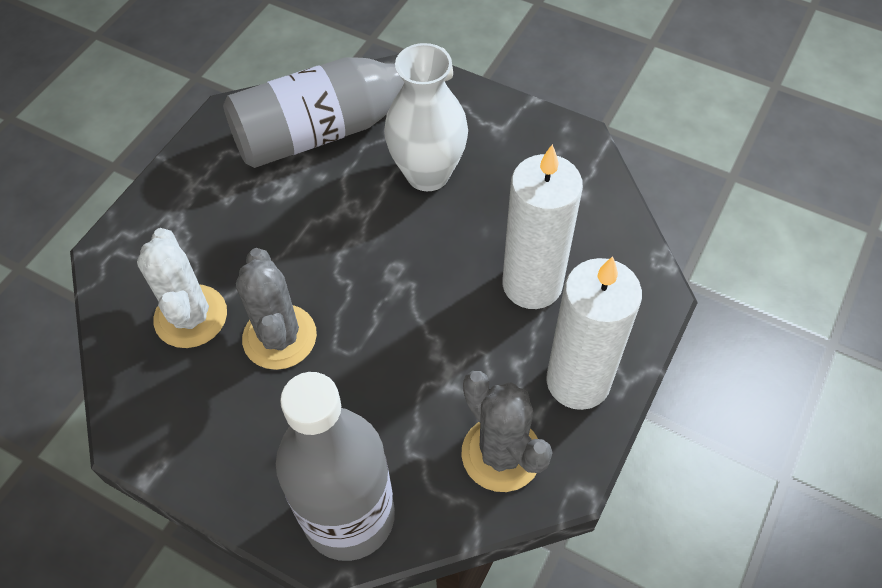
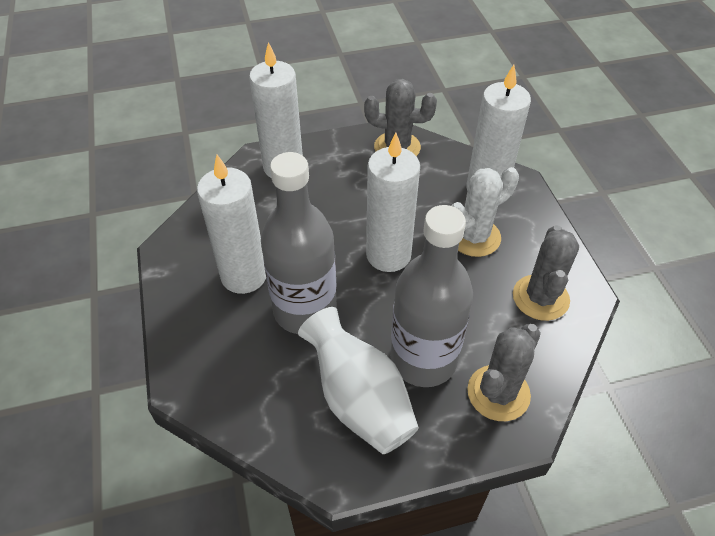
grey cactus: [236,248,317,370] [461,371,553,492] = 2 -> [364,79,437,156] [467,324,541,421] [513,225,579,321] = 3
white candle: [502,144,583,309] [546,256,642,410] = 2 -> [197,155,266,294] [249,42,303,178] [366,133,420,272] [466,65,531,190] = 4

